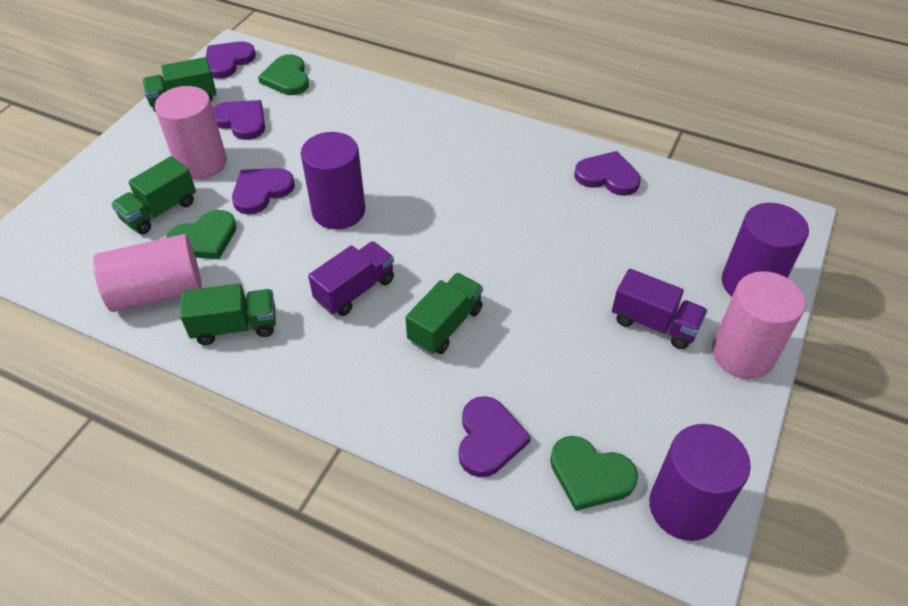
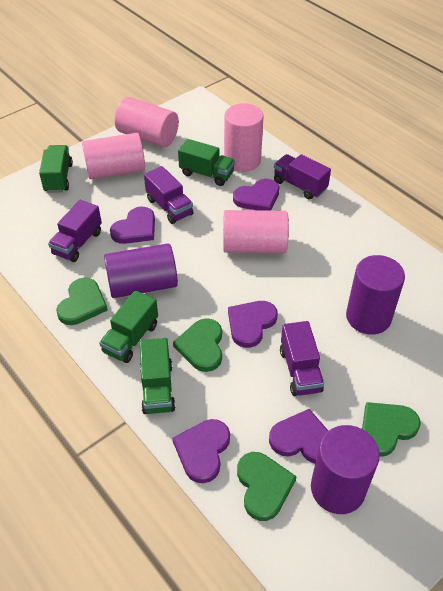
green heart: [166,210,237,259] [258,54,309,95] [550,436,638,511] = 3 -> [56,278,108,325] [173,318,222,372] [237,452,297,521] [362,402,421,456] = 4
pink cylinder: [93,234,202,312] [155,86,227,180] [712,271,805,379] = 3 -> [82,133,145,179] [115,97,179,147] [223,210,289,253] [224,103,264,172] = 4
purple truck: [308,241,394,316] [612,269,707,349] = 2 -> [48,200,102,262] [144,166,193,224] [274,154,331,200] [280,321,324,396] = 4

